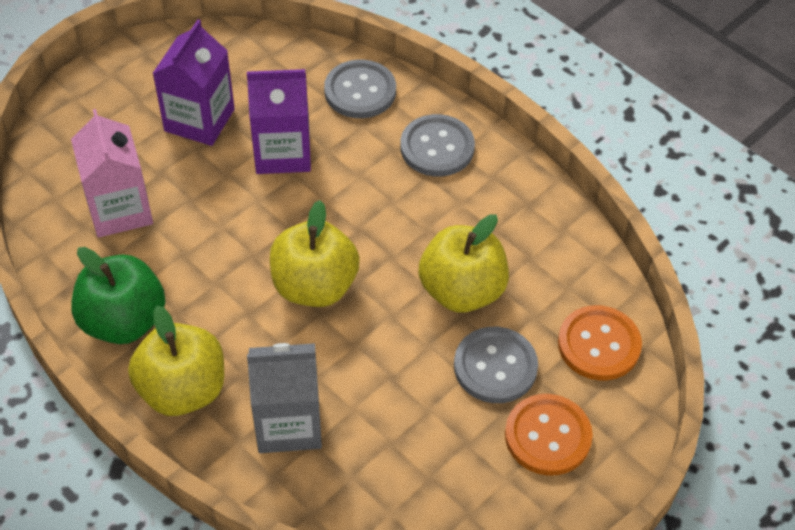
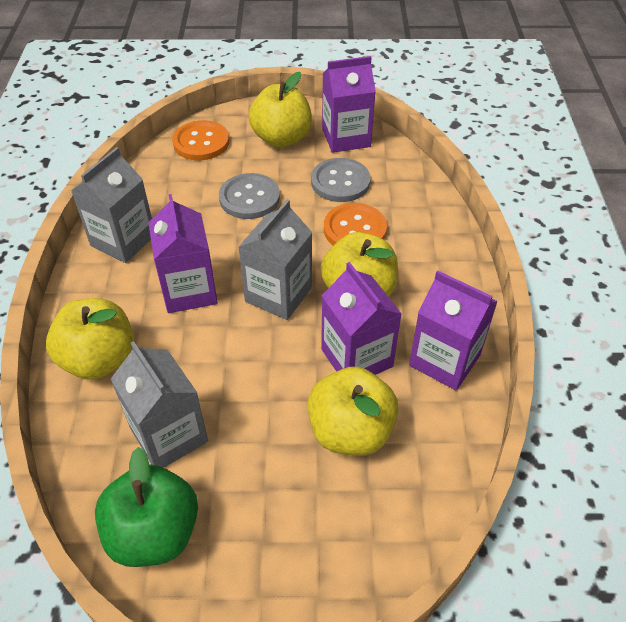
grey button: [324,59,396,118] [400,114,475,177] [454,327,538,403] = 3 -> [219,173,280,219] [311,158,371,202] = 2
grey carton: [247,343,322,453] = 1 -> [71,147,152,263] [111,341,208,468] [239,199,312,320] = 3
pink carton: [71,109,153,238] = 1 -> none = 0
purple carton: [152,19,235,146] [247,69,311,174] = 2 -> [148,194,218,313] [321,262,402,375] [322,56,376,153] [409,270,498,391] = 4
yellow apple: [128,305,224,416] [270,200,360,307] [419,214,509,313] = 3 -> [46,298,134,380] [249,72,312,148] [308,367,399,456] [321,232,398,297] = 4

